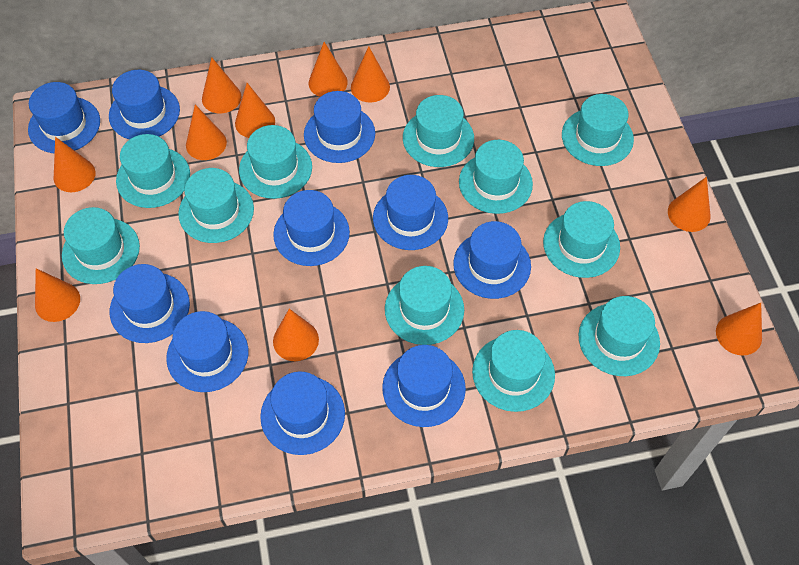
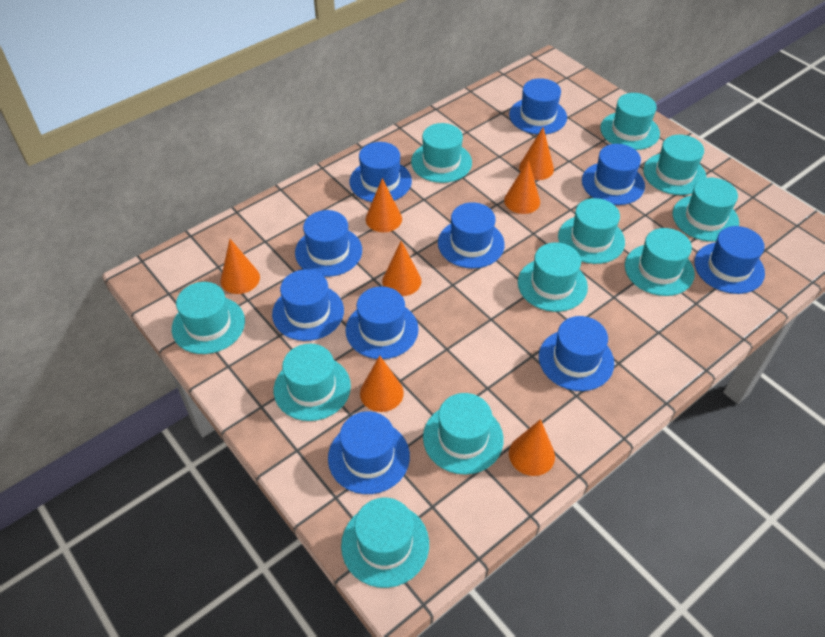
orange cone: [35,268,80,322] [54,137,96,192] [186,105,227,160] [202,57,242,113] [235,83,275,138] [273,309,319,361] [309,42,348,97] [351,46,390,102] [668,177,711,232] [716,303,762,355] = 10 -> [221,239,260,294] [360,355,404,412] [366,178,402,232] [382,241,421,296] [504,160,540,214] [509,419,555,476] [519,127,554,180] = 7

